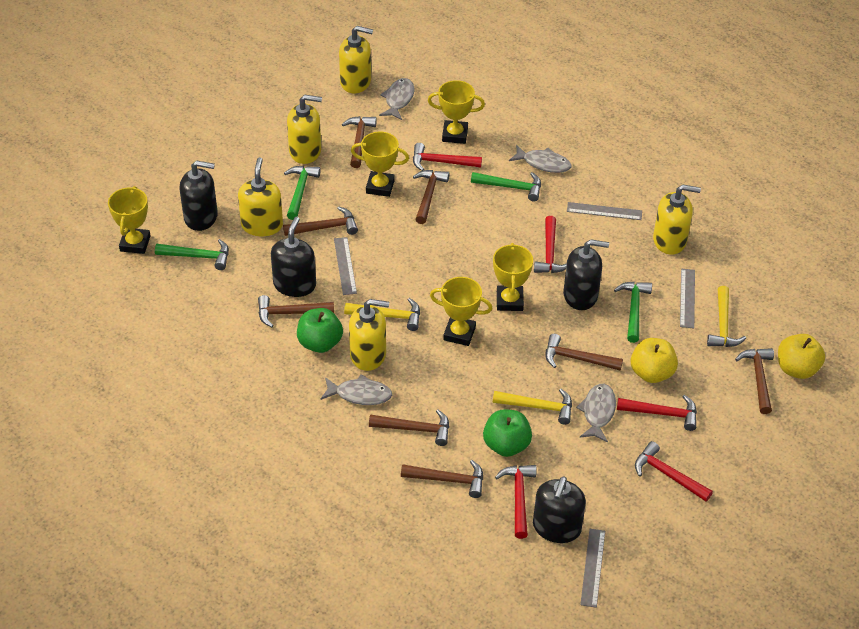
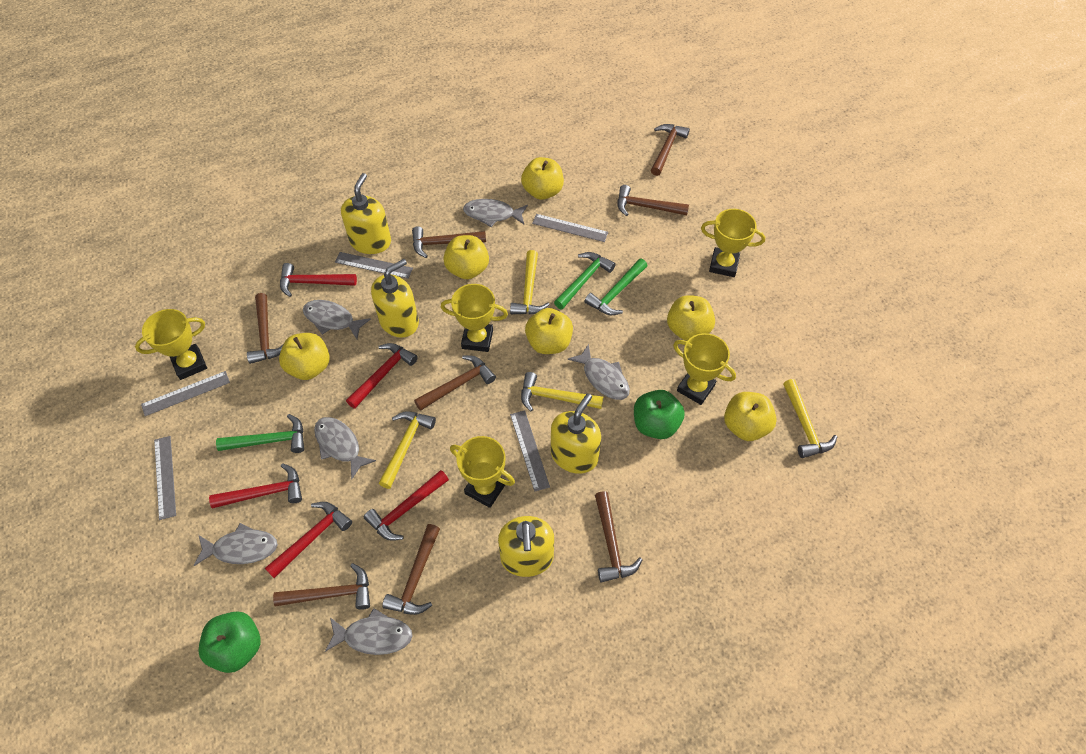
black soap dispenser: [179,160,218,231] [271,217,316,297] [533,476,586,543] [563,239,609,310] = 4 -> none = 0
green hammer: [155,239,229,270] [284,166,321,220] [471,172,541,202] [614,282,652,343] = 4 -> [216,414,304,453] [554,252,616,310] [584,259,647,315] = 3
grey fish: [321,374,392,405] [379,78,414,120] [509,145,571,173] [576,384,616,442] = 4 -> [194,523,278,566] [303,300,371,339] [314,417,376,479] [325,608,413,655] [463,199,528,227] [567,344,630,400] = 6
grey ruler: [334,237,357,295] [567,202,642,220] [580,529,605,608] [680,269,695,328] = 4 -> [141,371,230,416] [154,436,176,520] [335,252,413,279] [510,410,550,491] [532,214,608,242] = 5
yellow apple: [631,338,678,383] [778,334,825,379] = 2 -> [279,333,330,380] [443,235,489,279] [521,157,564,200] [525,308,573,354] [667,295,715,341] [724,392,777,441] = 6
yellow hammer: [344,298,420,331] [493,389,572,425] [707,286,746,347] = 3 -> [379,411,436,489] [510,250,550,314] [521,372,603,411] [783,379,837,458] = 4
yellow soap dispenser: [238,157,283,236] [287,95,322,164] [339,26,373,93] [349,299,389,371] [653,185,701,255] = 5 -> [341,173,391,254] [371,259,419,338] [498,516,554,577] [551,393,601,474] = 4

